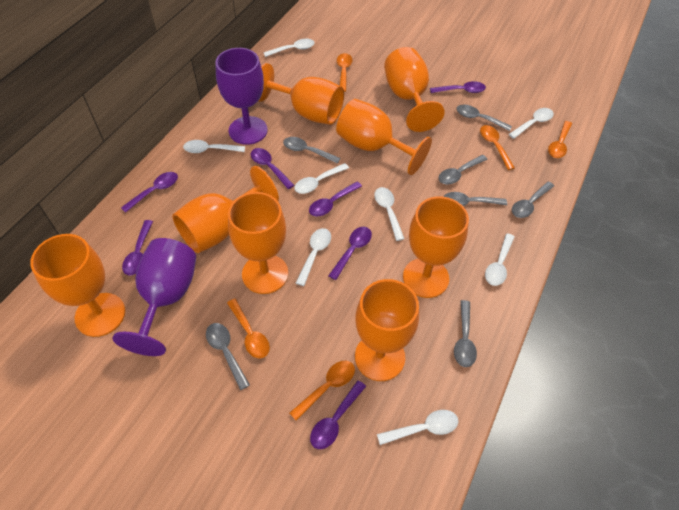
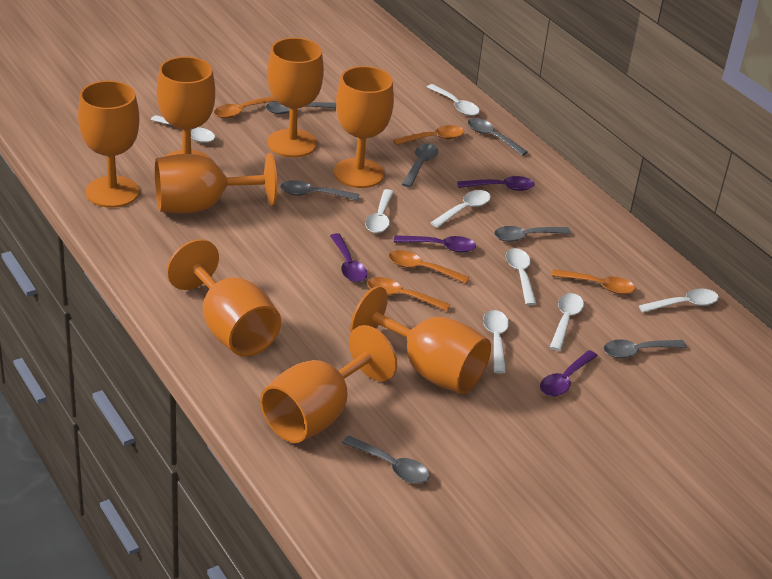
purple goblet: [112,238,196,356] [215,48,267,145] = 2 -> none = 0
purple spoon: [121,172,178,213] [122,220,153,276] [251,148,294,189] [309,181,362,217] [310,380,366,449] [328,227,372,280] [430,81,486,93] = 7 -> [330,233,367,282] [394,235,476,252] [457,176,535,191] [540,350,598,397] = 4

